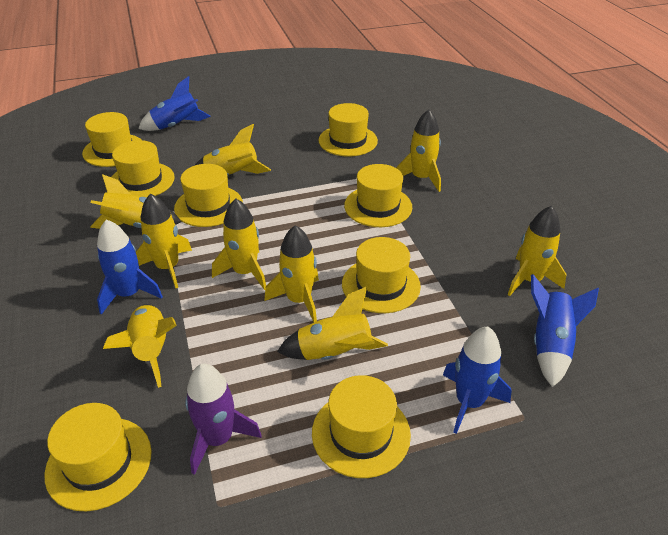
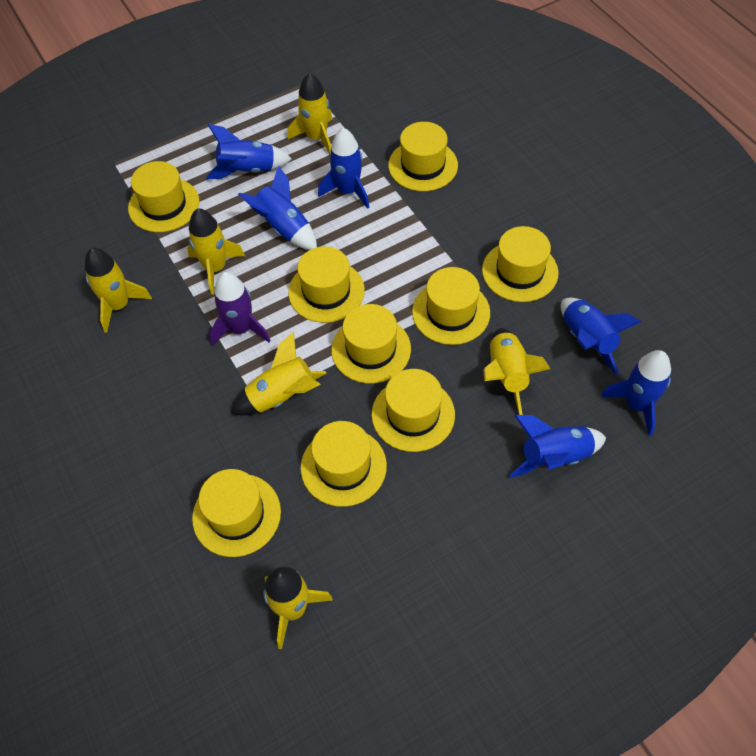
blue rocket: [97,219,163,315] [138,76,211,131] [443,326,512,434] [531,274,599,387] = 4 -> [206,124,291,180] [238,165,317,250] [318,128,369,209] [509,415,606,478] [561,298,641,375] [601,350,671,436] = 6
yellow hat: [45,403,152,511] [82,112,142,167] [111,140,175,198] [174,164,243,227] [312,375,411,478] [319,103,378,157] [342,237,421,313] [344,164,412,227] = 8 -> [128,161,200,232] [192,469,281,557] [288,246,365,323] [301,421,387,507] [331,304,411,384] [372,369,455,452] [388,122,458,191] [412,267,490,345] [482,226,558,302] = 9
yellow rocket: [90,174,181,229] [103,304,177,388] [136,194,192,288] [194,124,271,176] [212,198,266,290] [264,225,319,322] [277,286,388,360] [396,110,441,192] [508,206,567,296] = 9 -> [85,248,152,333] [187,208,245,295] [231,332,327,416] [263,567,333,649] [288,73,333,155] [483,328,550,415] = 6

